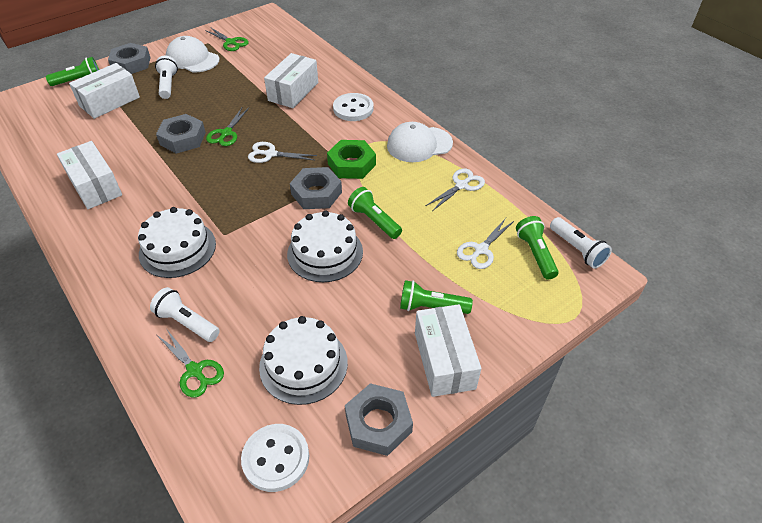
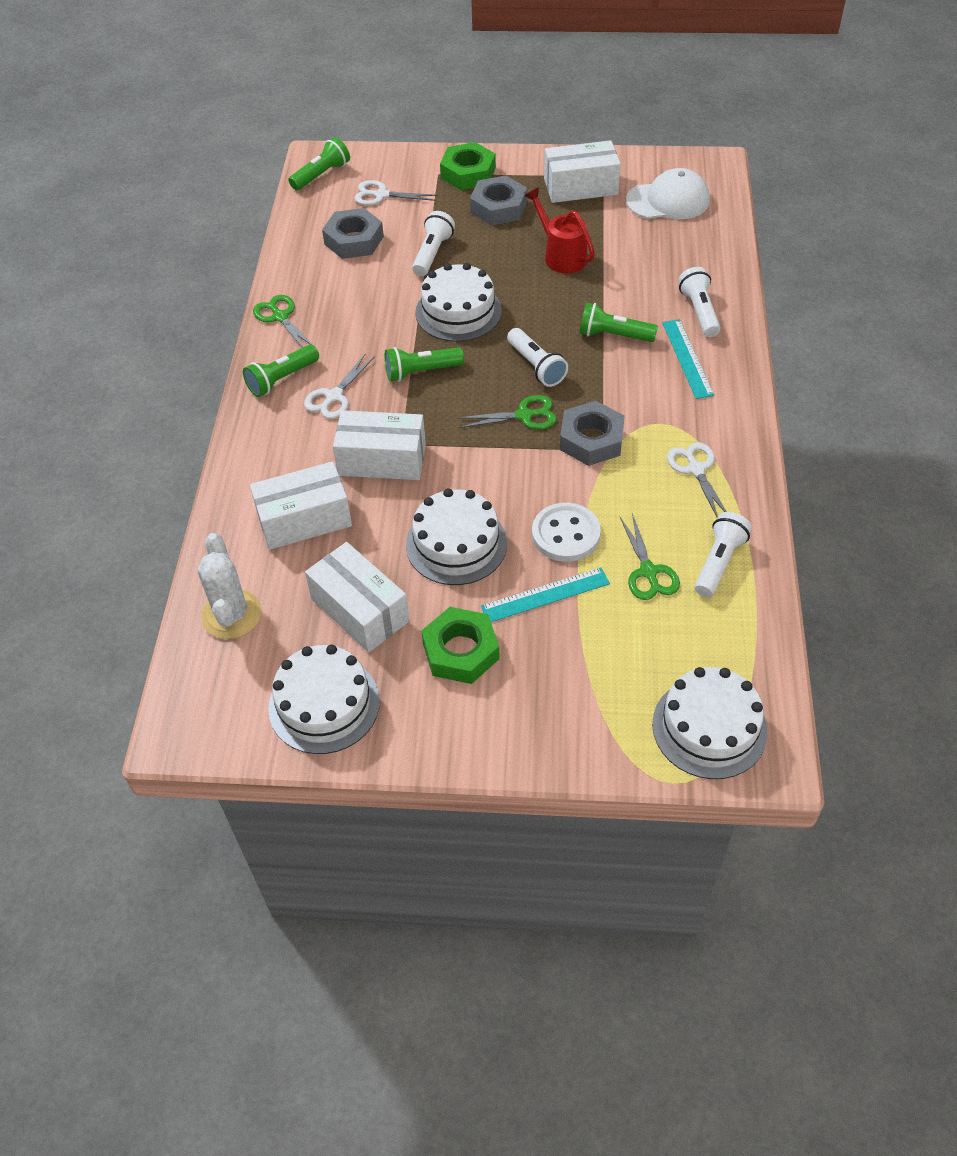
green nut: [327,140,376,179] = 1 -> [421,607,500,684] [440,142,496,190] = 2
grey nut: [108,43,151,74] [156,114,206,154] [290,167,342,209] [345,383,413,456] = 4 -> [322,208,384,259] [470,176,527,225] [560,401,625,466] = 3
red watering can: none = 0 -> [525,187,595,273] = 1
turquoise ruler: none = 0 -> [481,567,610,622] [662,319,714,399] = 2
white button: [241,424,309,492] [333,93,373,121] = 2 -> [532,503,601,562] = 1
white cactus: none = 0 -> [197,533,262,639] = 1
white cake: [138,207,216,278] [259,316,348,405] [287,210,363,282] = 3 -> [268,645,380,754] [406,488,507,585] [415,263,502,342] [652,667,768,779] = 4
white cap: [166,36,219,72] [387,122,453,162] = 2 -> [626,168,710,219] = 1
white flashlight: [150,287,220,342] [155,56,178,99] [550,217,612,269] = 3 -> [412,211,455,276] [507,328,568,387] [678,267,721,337] [695,512,752,597] = 4

